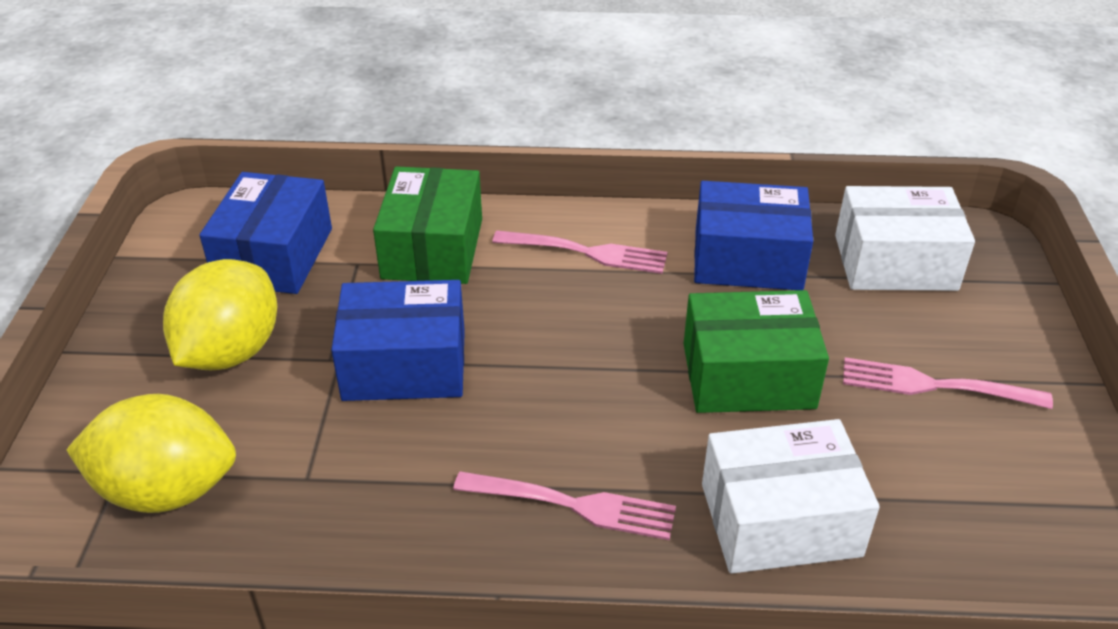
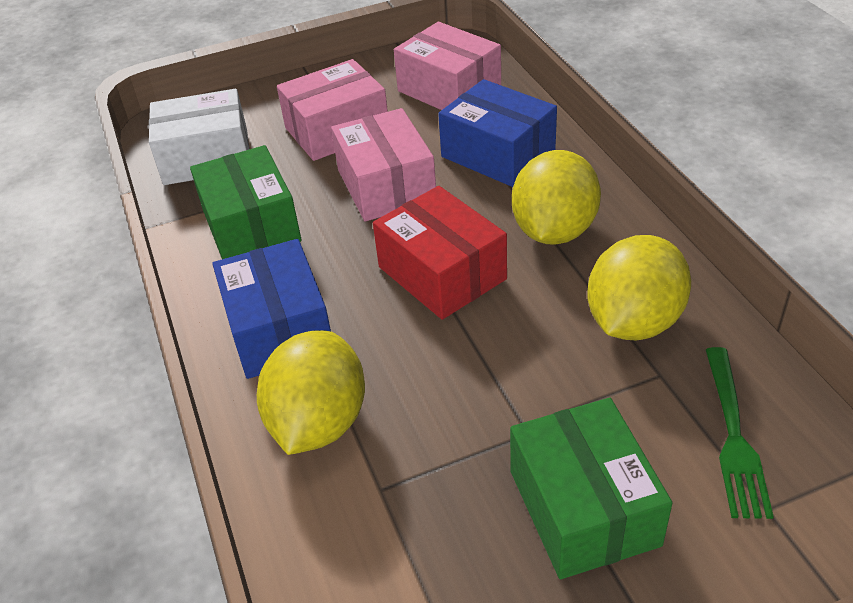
blue box: [200,172,332,294] [331,280,465,401] [694,181,813,290] = 3 -> [213,239,331,379] [438,79,557,187] = 2
green fork: none = 0 -> [706,347,774,519] = 1
pink box: none = 0 -> [277,59,388,161] [331,108,436,221] [394,22,501,110] = 3
pink fork: [453,471,676,540] [492,230,668,274] [843,357,1053,409] = 3 -> none = 0
red box: none = 0 -> [373,186,507,320] = 1
white box: [702,419,880,574] [835,186,975,291] = 2 -> [149,89,250,185] = 1
yellow lemon: [66,394,236,513] [163,259,277,370] = 2 -> [257,330,365,455] [512,150,601,245] [587,235,691,340] = 3

